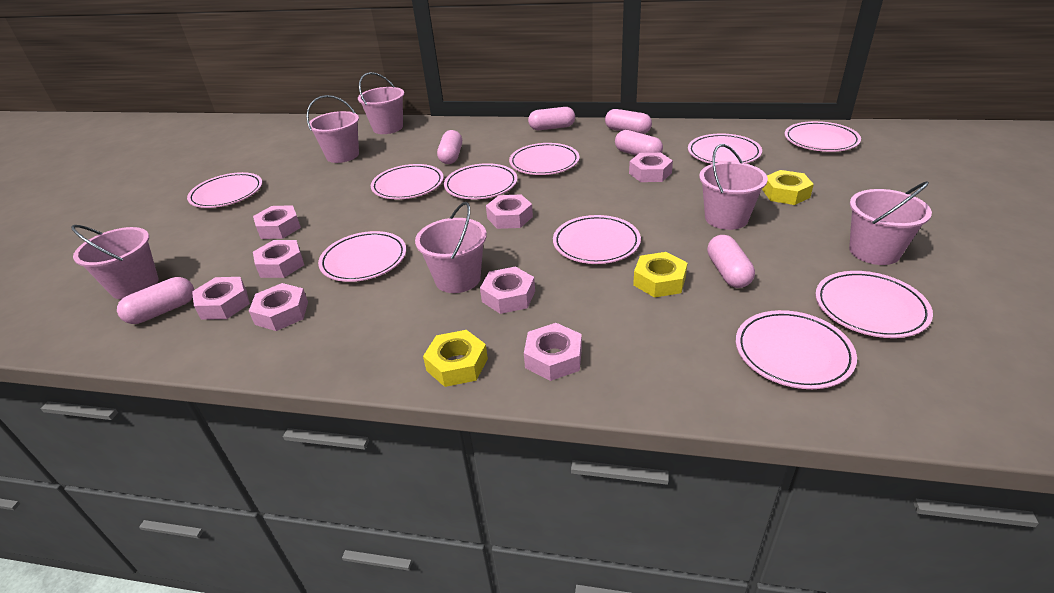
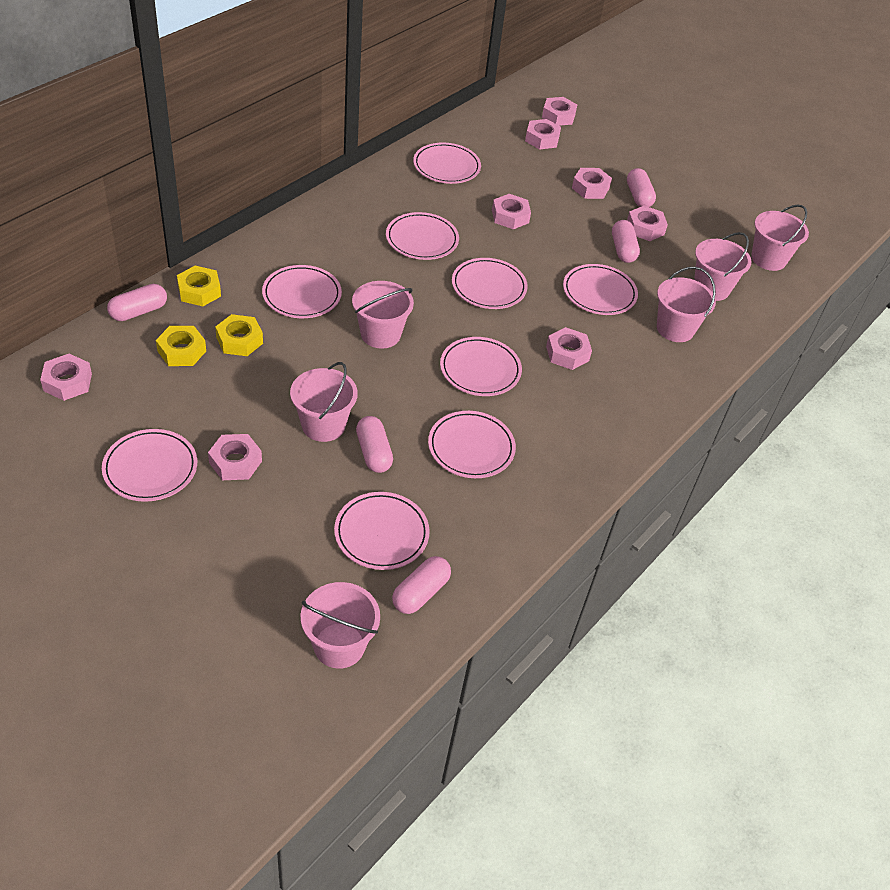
pink capsule: [117,277,194,324] [437,130,462,164] [528,107,575,130] [605,109,652,134] [615,130,663,156] [707,235,755,288] = 6 -> [107,284,167,321] [356,416,393,473] [392,556,451,614] [612,220,640,263] [627,168,656,207] = 5
pink plate: [187,172,262,208] [318,231,406,282] [371,164,444,199] [444,163,517,199] [509,143,579,175] [553,215,641,264] [688,134,762,164] [736,310,857,389] [785,121,861,152] [815,271,933,338] = 10 -> [102,429,197,502] [262,265,342,318] [334,492,430,570] [386,212,459,260] [413,143,481,184] [428,411,516,478] [440,337,522,396] [452,258,528,309] [563,264,638,315] = 9

